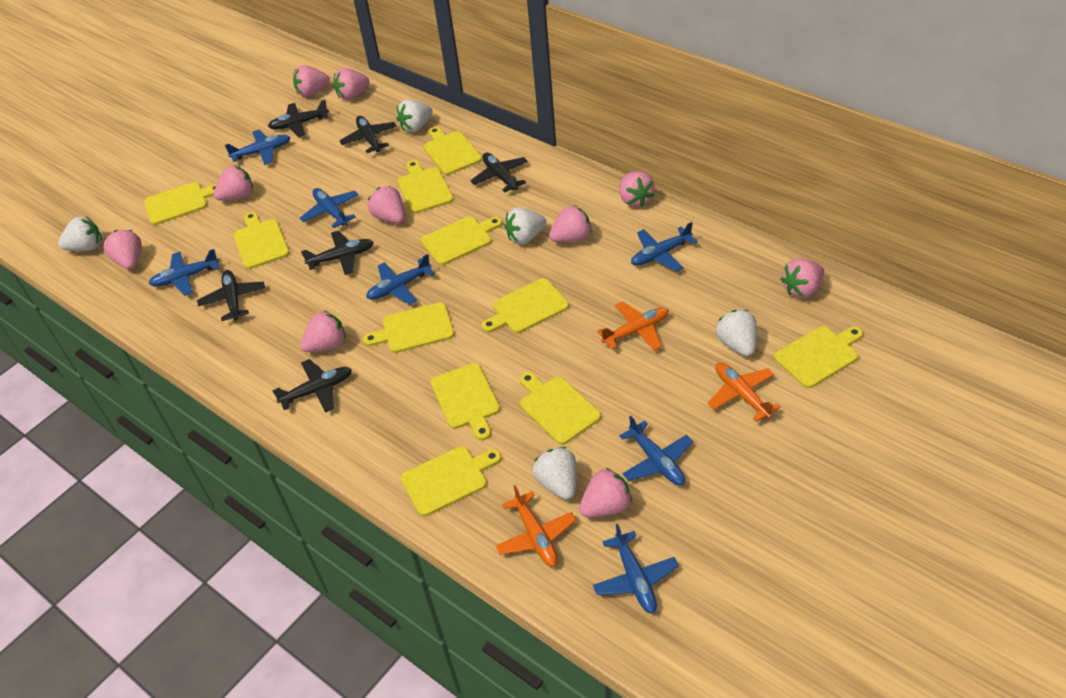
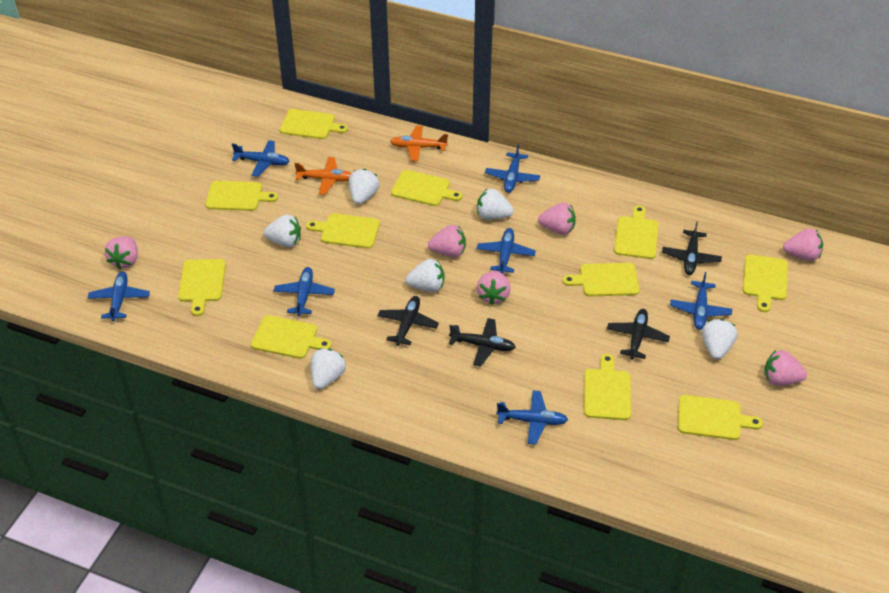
black plane: [197,270,265,321] [268,100,329,137] [272,359,352,413] [301,231,374,275] [339,116,397,153] [470,152,528,193] = 6 -> [378,296,439,346] [449,318,515,366] [607,309,670,359] [662,221,722,275] = 4
orange plane: [496,485,576,566] [597,302,669,350] [707,362,781,422] = 3 -> [294,157,352,195] [390,126,448,161] = 2
pink strawberry: [103,230,142,270] [214,165,253,201] [293,65,330,97] [300,311,346,352] [334,68,370,100] [368,186,405,223] [549,205,592,242] [579,468,632,517] [619,171,655,207] [781,258,824,298] = 10 -> [105,236,138,269] [428,225,466,257] [477,271,511,305] [538,203,576,235] [764,350,807,386] [783,228,823,261] = 6
white strawberry: [58,216,102,251] [396,99,433,132] [504,207,547,244] [533,447,577,500] [716,310,757,356] = 5 -> [264,215,301,247] [311,348,346,389] [349,169,379,204] [406,259,444,292] [477,189,514,220] [702,319,737,359] = 6

